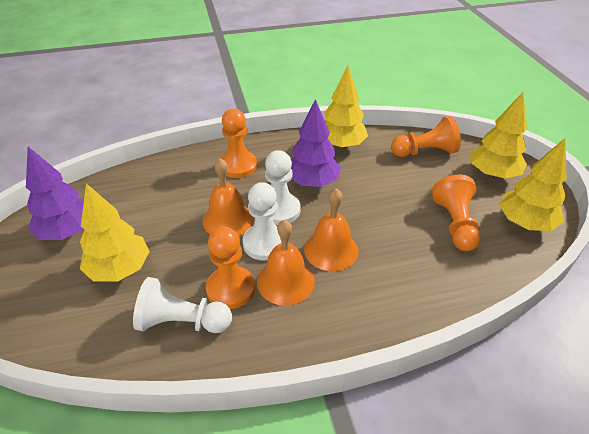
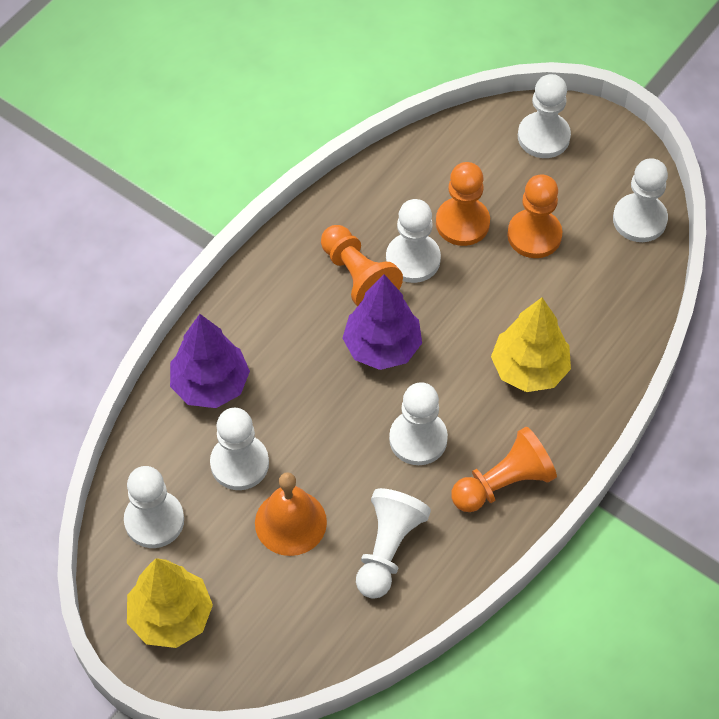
orange bell: [203,158,254,236] [257,220,315,306] [304,188,358,271] = 3 -> [255,472,327,556] = 1
white pawn: [133,277,232,333] [243,182,282,261] [265,150,300,225] = 3 -> [124,466,184,548] [210,408,269,490] [356,488,431,599] [386,199,441,283] [389,382,448,465] [518,74,571,158] [613,158,668,242] = 7
yellow tree: [80,183,150,282] [324,66,368,149] [470,92,527,179] [499,138,567,231] = 4 -> [127,558,213,648] [491,298,571,392] = 2

